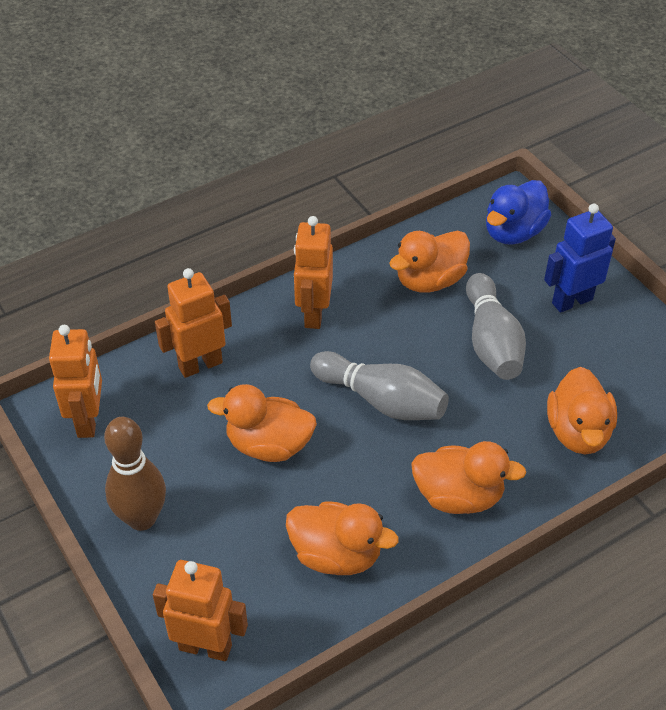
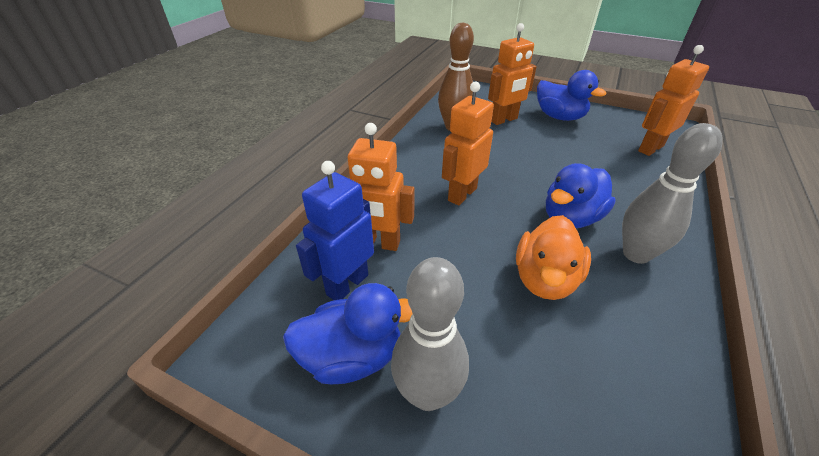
blue duck: [486,180,551,245] = 1 -> [283,283,412,384] [537,70,606,121] [546,163,616,228] = 3
orange duck: [207,384,317,462] [286,501,399,575] [389,231,470,293] [411,441,526,514] [547,367,617,454] = 5 -> [516,215,591,300] = 1

